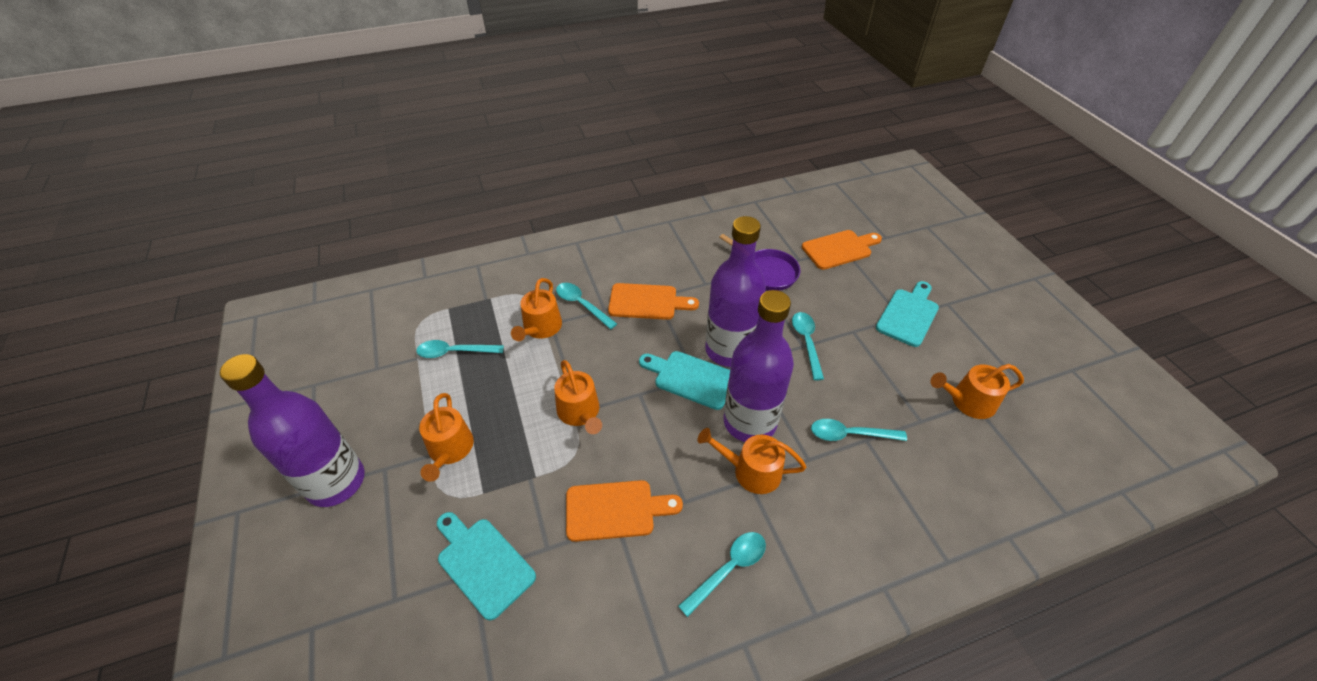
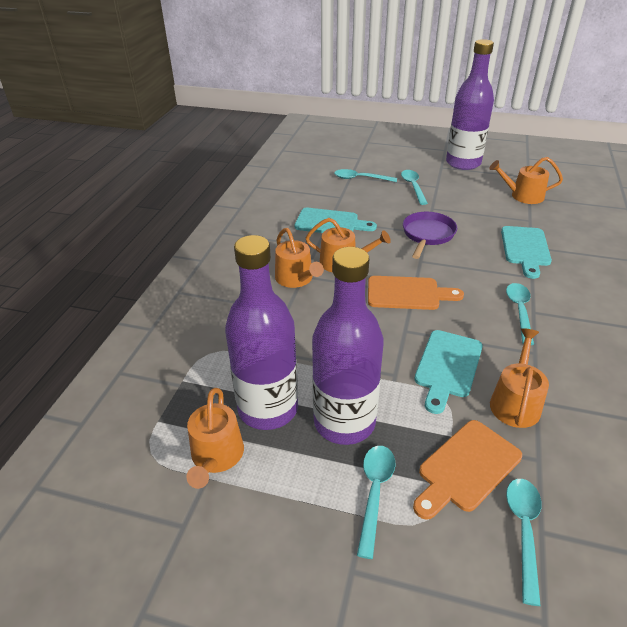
orange cutting board: [566,480,683,542] [608,283,699,320] [802,230,882,270] = 3 -> [368,276,464,310] [413,420,522,520] = 2

